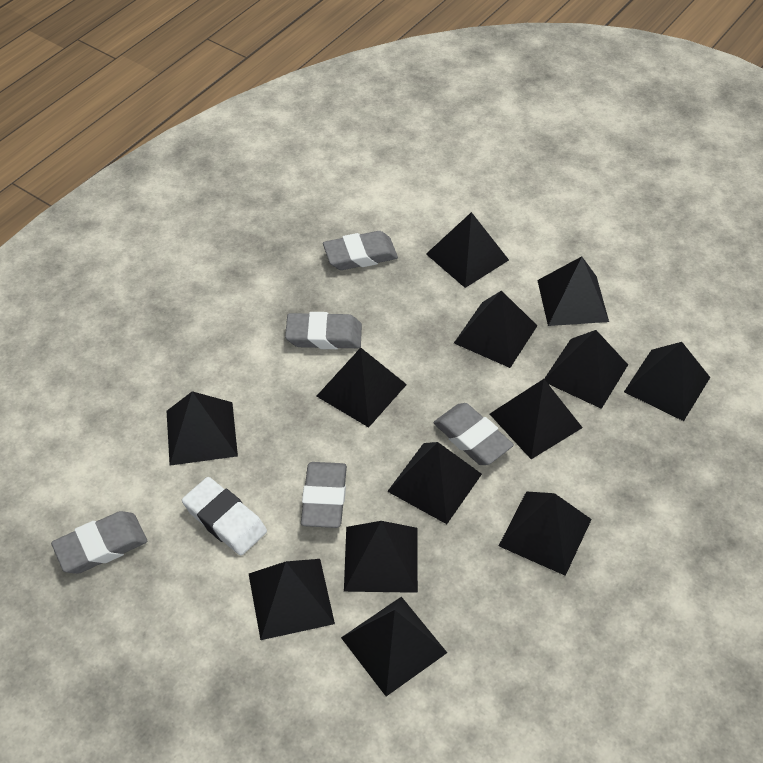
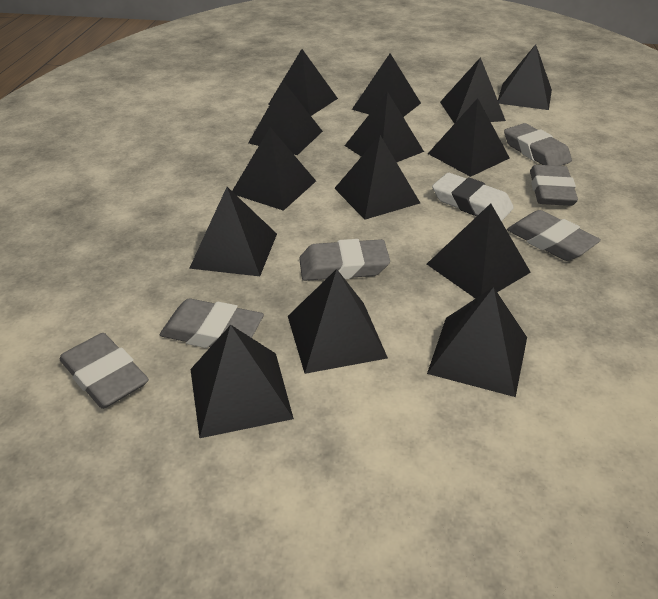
black pyramid: [167,391,238,466] [249,559,335,640] [316,348,407,427] [341,597,447,696] [344,521,418,593] [387,442,482,524] [426,212,509,288] [454,290,537,368] [490,379,583,459] [499,491,592,576] [537,256,609,326] [544,330,628,409] [624,342,710,421] = 13 -> [189,187,277,276] [190,325,294,438] [232,127,316,211] [248,81,323,155] [268,49,338,116] [288,269,388,374] [334,135,420,220] [345,91,424,162] [352,53,421,117] [427,203,531,299] [427,287,527,397] [428,98,510,177] [440,57,506,124] [498,44,552,110] = 14
grey eraser: [51,511,147,574] [285,312,362,349] [301,462,347,528] [323,231,398,270] [433,403,514,465] = 5 -> [60,333,149,409] [160,299,264,348] [299,239,390,281] [504,123,572,166] [507,210,601,261] [530,165,578,206] = 6

